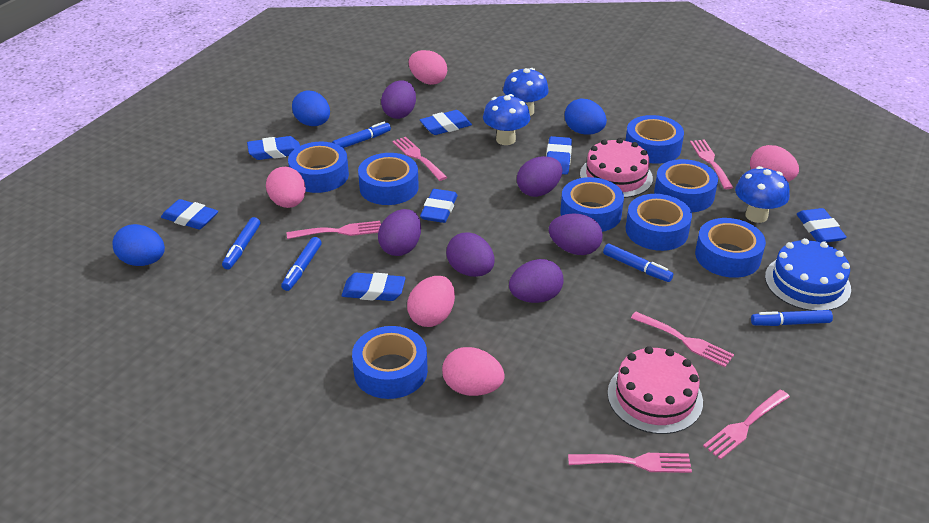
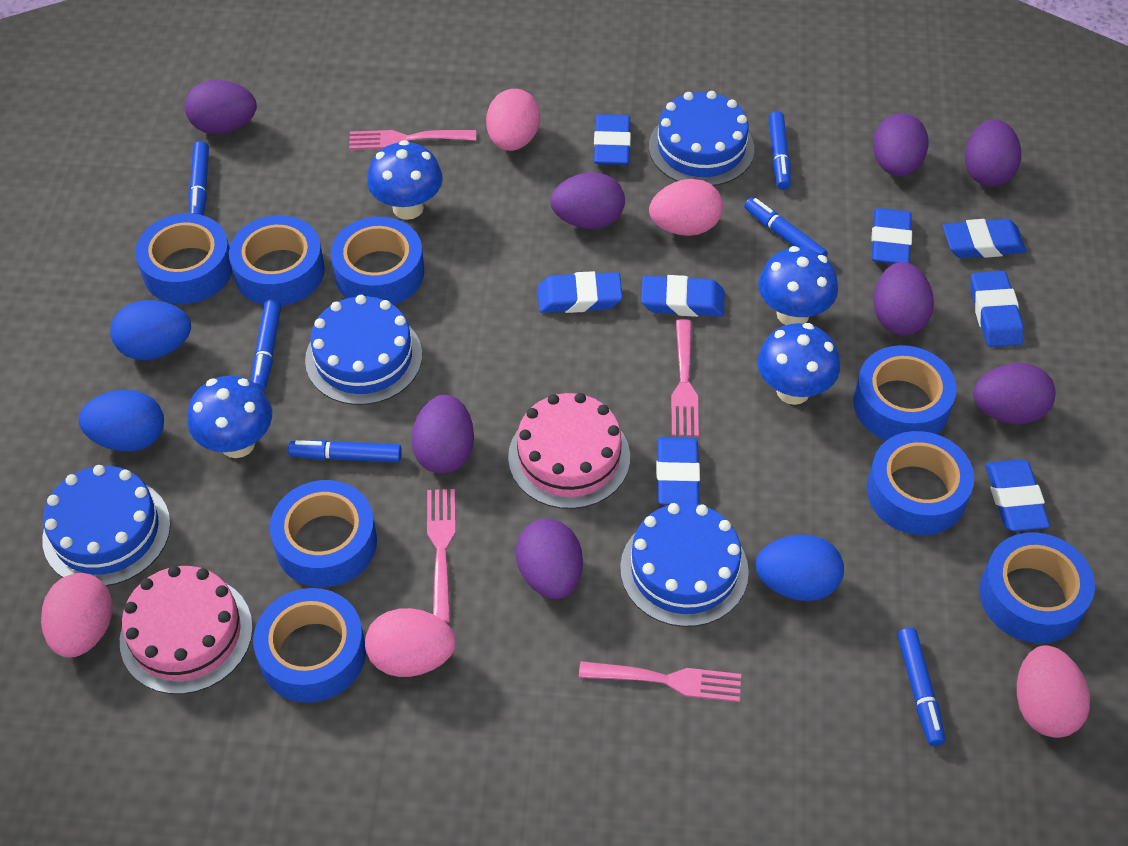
blue cake: [765,238,851,311] = 1 -> [42,465,171,586] [305,295,422,405] [620,503,749,627] [649,91,754,186] = 4
blue eraser: [161,199,218,229] [247,136,300,160] [342,273,406,301] [420,110,472,135] [420,189,457,223] [546,136,572,174] [797,208,847,242] = 7 -> [537,271,623,313] [594,114,631,165] [641,275,724,317] [656,437,700,505] [871,208,912,264] [943,219,1026,258] [970,271,1024,347] [985,460,1050,532] = 8
blue marker: [222,217,260,269] [281,237,322,291] [332,122,391,148] [603,244,673,282] [751,310,833,326] = 5 -> [189,141,209,216] [251,299,281,391] [288,440,402,462] [744,197,828,256] [769,111,791,190] [897,628,945,746] = 6
blue mushroom: [483,94,530,145] [503,68,549,116] [735,166,790,223] = 3 -> [188,376,272,458] [367,140,443,220] [757,323,840,405] [758,246,838,325] = 4
pink fork: [287,221,381,239] [392,137,447,181] [568,453,692,473] [631,312,734,367] [690,139,733,189] [703,389,790,460] = 6 -> [349,130,476,150] [427,489,456,623] [579,661,741,702] [671,319,699,437] = 4
purple egg: [378,209,421,256] [381,80,416,119] [446,232,495,277] [509,259,564,303] [517,156,562,197] [549,213,603,255] = 6 -> [185,80,257,134] [411,395,474,473] [516,519,583,599] [550,172,625,229] [873,113,928,176] [874,262,934,335] [965,119,1021,187] [973,363,1056,424] = 8

